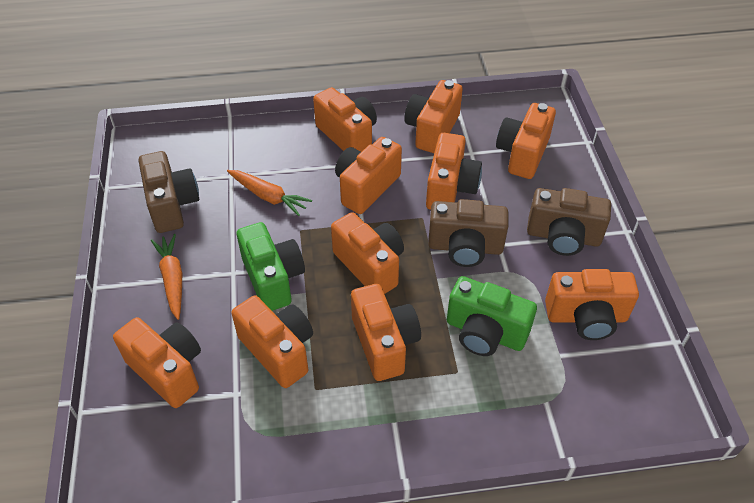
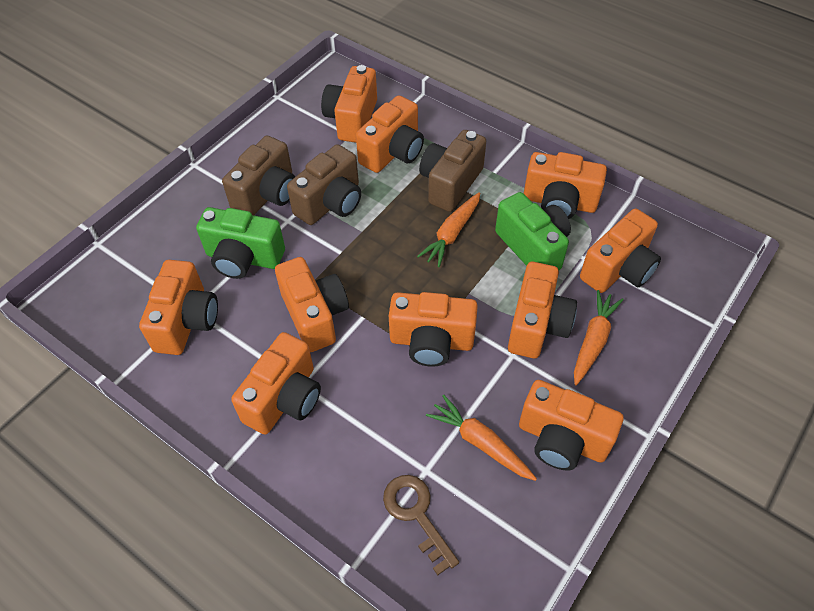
brown key: none = 0 -> [383,475,459,575] = 1
orange carrot: [151,234,182,320] [227,170,312,216] = 2 -> [417,192,480,267] [426,394,537,481] [574,290,624,385] = 3

